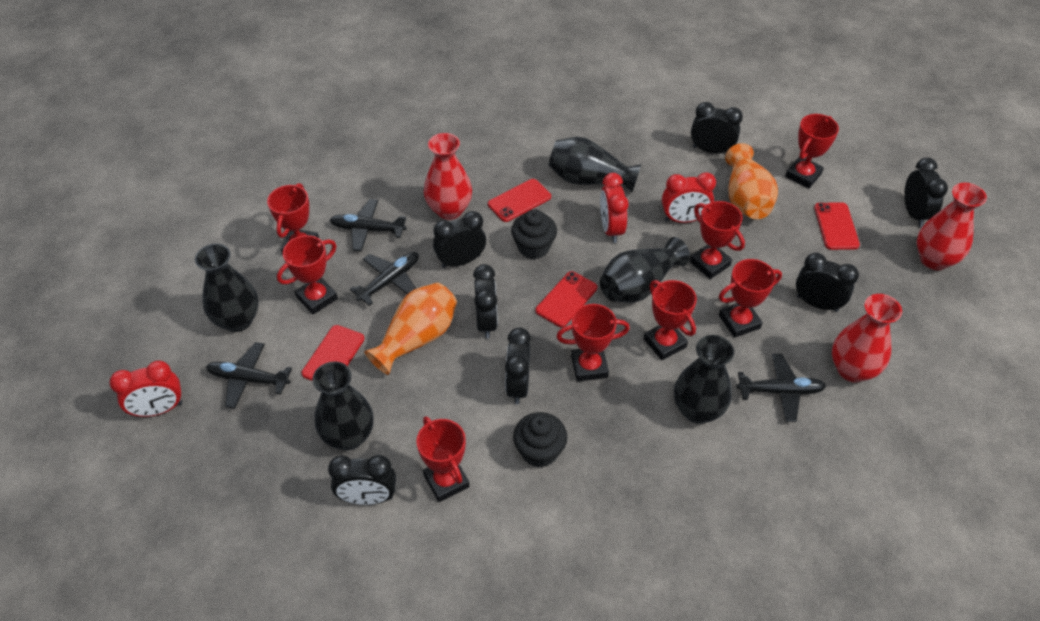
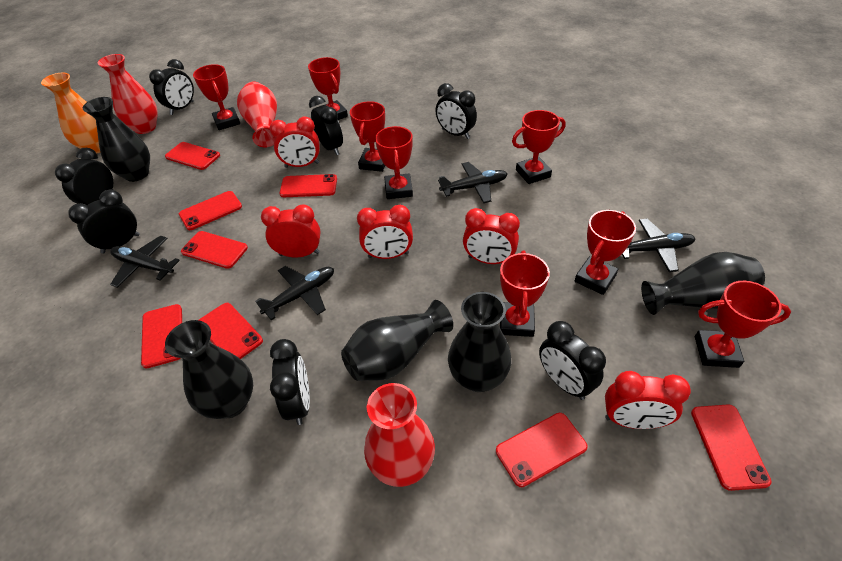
black cupcake: [511,209,557,259] [513,412,567,468] = 2 -> none = 0
orange vase: [364,282,457,375] [725,143,778,219] = 2 -> [41,73,100,153] = 1
red clock: [110,361,182,417] [600,173,629,243] [662,172,716,223] = 3 -> [261,204,321,257] [270,117,320,168] [357,205,413,259] [463,208,520,264] [605,371,691,429] = 5
red phone: [302,325,364,381] [488,179,551,222] [536,271,597,327] [814,202,860,250] = 4 -> [141,304,182,368] [165,142,220,170] [179,191,242,230] [181,231,248,269] [199,303,263,359] [279,174,337,197] [496,413,588,487] [691,405,772,491] = 8

